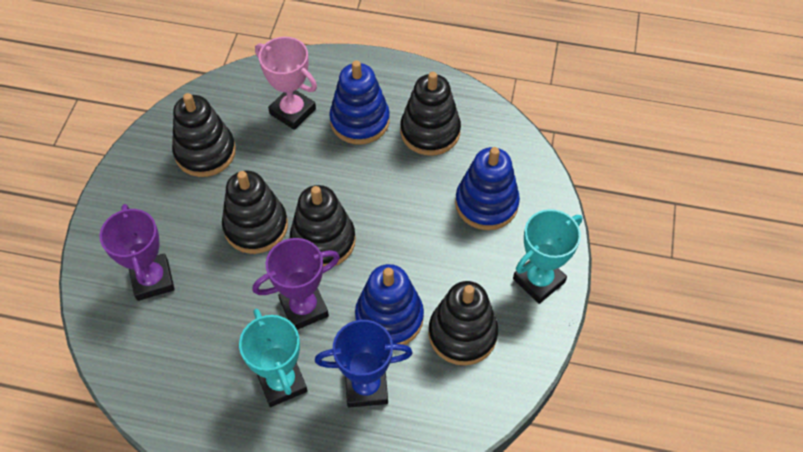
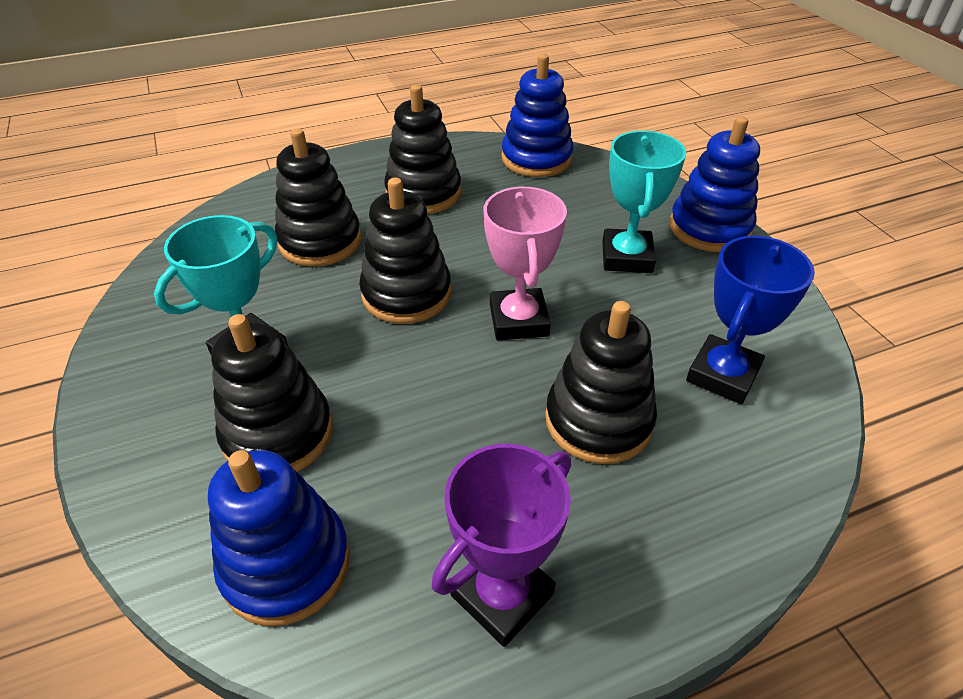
purple trophy: [100,204,175,301] [252,238,340,330] = 2 -> [432,444,571,647] = 1

